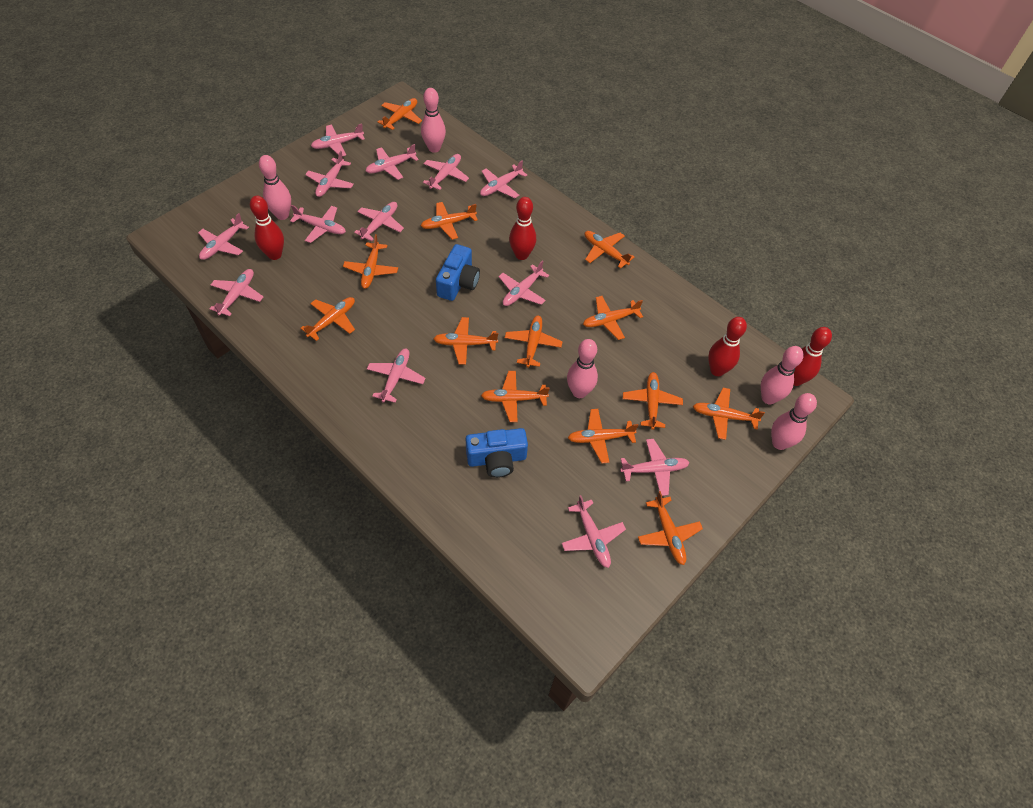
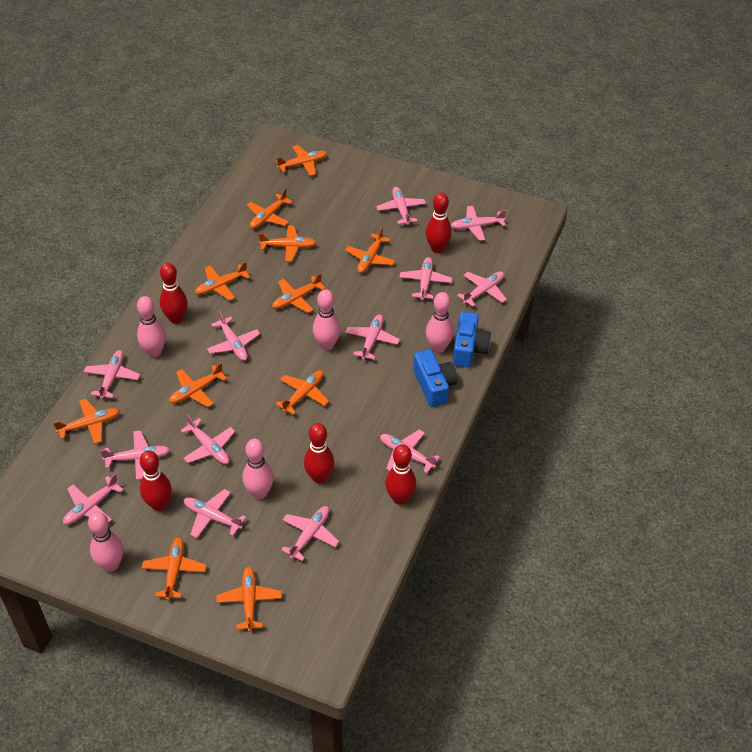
orange plane: [300,297,355,341] [343,234,398,289] [378,98,422,130] [421,202,478,240] [433,317,498,365] [481,371,550,422] [505,316,563,368] [568,409,638,463] [583,296,643,340] [585,231,635,269] [623,372,683,430] [638,491,703,565] [693,388,765,440] = 13 -> [53,399,120,444] [142,537,206,600] [169,363,227,407] [195,262,251,301] [216,566,282,632] [247,188,293,229] [258,225,316,262] [272,273,326,313] [276,145,327,176] [276,370,329,415] [345,227,395,273] = 11
red bowling pin: [250,196,284,260] [509,197,536,260] [708,317,747,376] [794,327,832,386] = 4 -> [140,451,172,511] [160,263,188,324] [304,423,334,484] [385,444,416,505] [426,192,452,253] = 5

